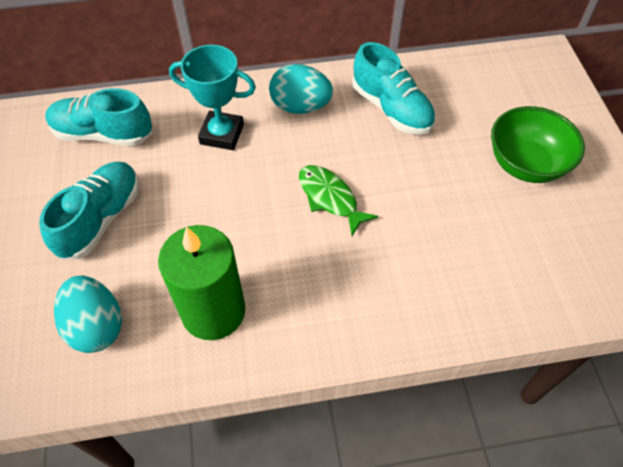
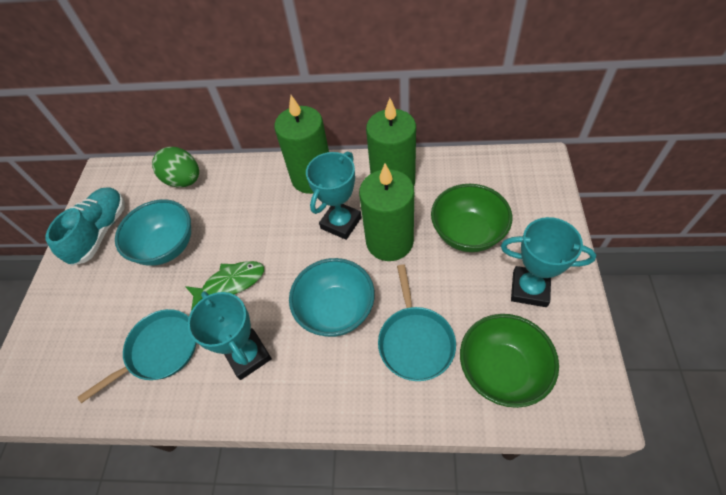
green bowl: [491,106,585,183] = 1 -> [431,184,512,252] [460,314,559,408] = 2
green candle: [158,225,245,340] = 1 -> [274,95,329,194] [359,164,414,261] [366,98,416,185] = 3
green egg: none = 0 -> [152,147,199,187] = 1
turquoise bowl: none = 0 -> [115,199,191,266] [289,258,375,337] = 2
turquoise egg: [54,276,122,353] [269,64,333,114] = 2 -> none = 0
turquoise pan: none = 0 -> [78,309,197,403] [378,265,456,381] = 2
turquoise shoe: [39,162,139,260] [45,88,152,146] [352,42,435,135] = 3 -> [45,187,125,266] = 1
turquoise trophy: [169,45,256,150] = 1 -> [188,291,272,380] [306,152,362,240] [501,217,596,307] = 3

